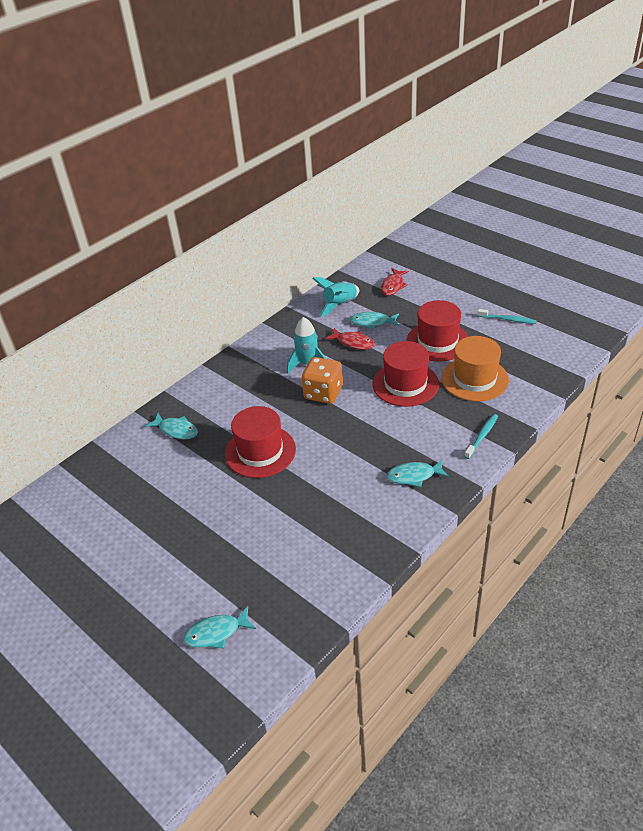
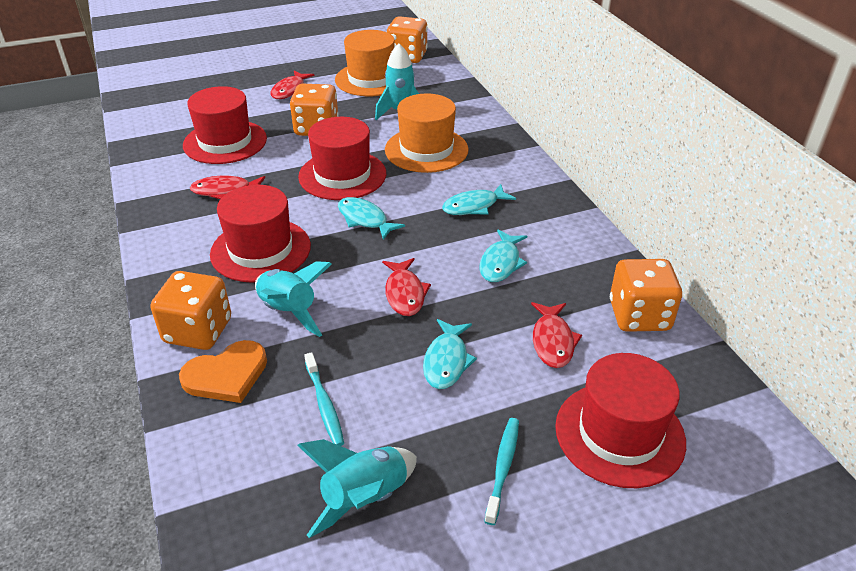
orange dice: [302,357,343,404] = 1 -> [151,271,231,350] [290,84,339,136] [387,16,428,63] [610,259,682,332] = 4
orange hat: [442,336,509,401] = 1 -> [335,30,395,96] [385,93,469,173] = 2
orange heart: none = 0 -> [179,340,267,403] = 1
red fish: [325,328,375,350] [381,268,409,295] = 2 -> [190,176,265,199] [271,71,314,99] [382,258,431,316] [531,302,582,368] = 4
red hat: [225,406,296,478] [372,341,439,407] [406,300,469,362] = 3 -> [183,86,267,164] [210,185,311,283] [298,117,386,200] [555,353,686,488] = 4
turquoise rocket: [287,317,326,373] [312,277,359,317] = 2 -> [255,261,332,337] [297,439,417,538] [375,44,419,120] = 3

